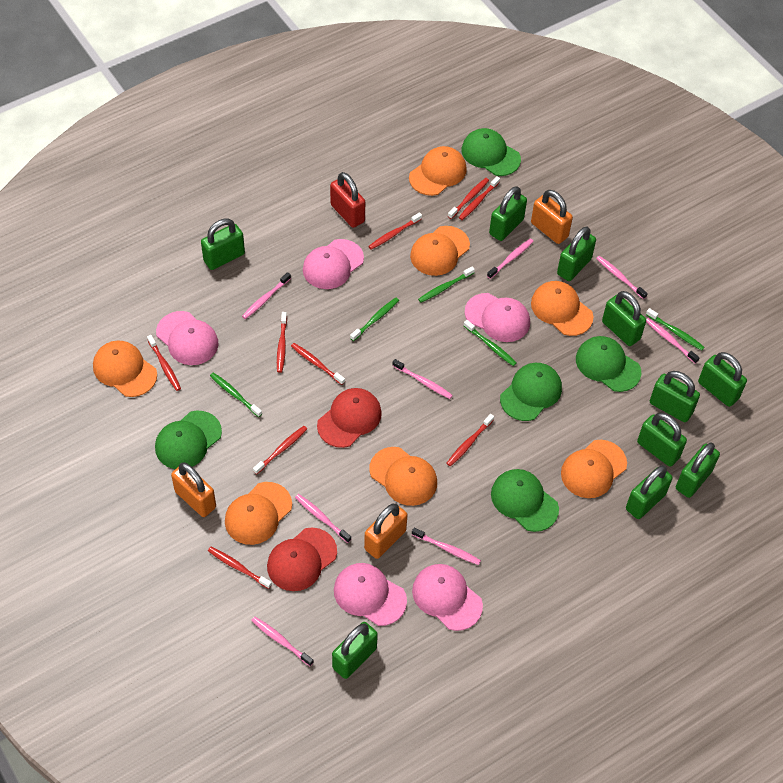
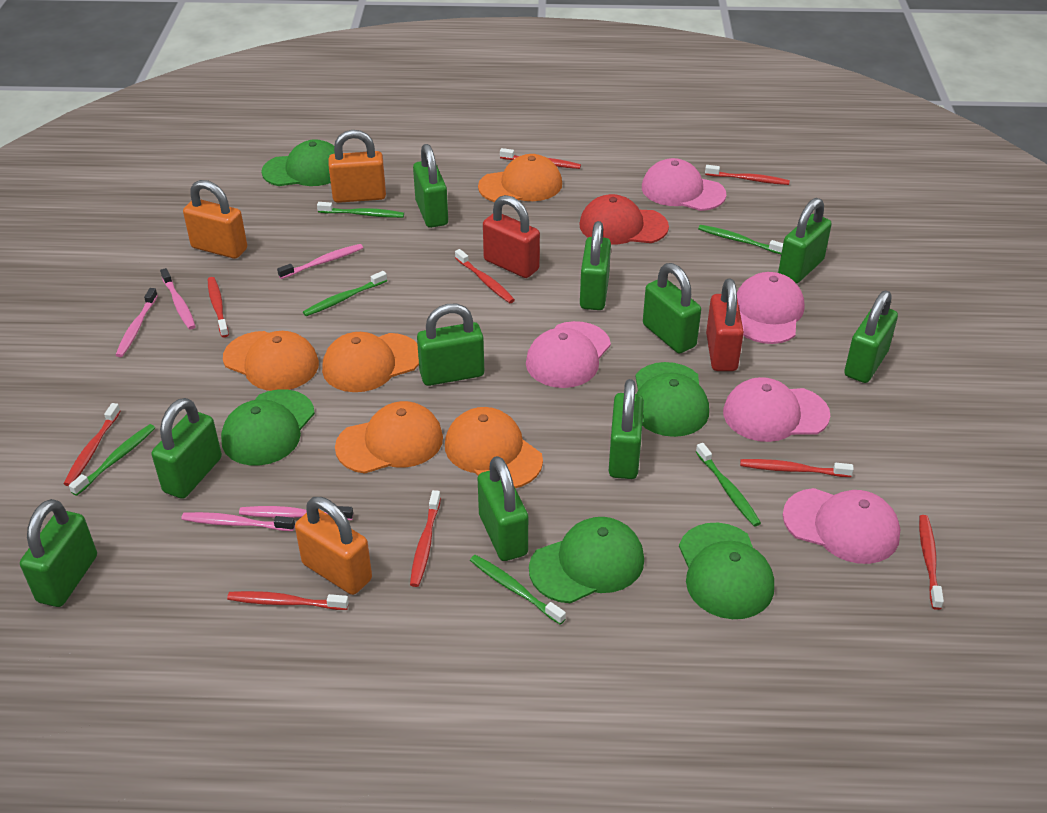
green toothbrush: [210,373,262,417] [350,298,399,341] [418,267,475,303] [464,320,517,366] [646,308,705,351] = 5 -> [69,424,155,496] [303,271,387,316] [317,202,404,218] [470,555,566,625] [696,443,761,527] [698,225,783,254] = 6
orange cap: [93,340,157,397] [225,482,292,545] [369,447,437,506] [409,146,467,196] [410,226,470,276] [531,281,593,336] [561,440,627,498] = 7 -> [223,331,319,391] [322,332,419,392] [335,401,443,474] [445,407,543,488] [478,154,562,202] = 5
pink toothbrush: [242,272,291,319] [251,617,314,666] [295,494,351,543] [392,359,453,399] [412,528,481,565] [487,239,534,279] [596,256,648,299] [646,318,699,364] = 8 -> [116,288,158,357] [160,268,196,329] [181,512,295,531] [239,506,353,520] [277,244,363,279] = 5
red cap: [267,528,337,591] [317,388,382,448] = 2 -> [579,194,669,245] = 1
red padlock: [330,172,365,228] = 1 -> [483,195,540,278] [706,279,744,371] = 2

